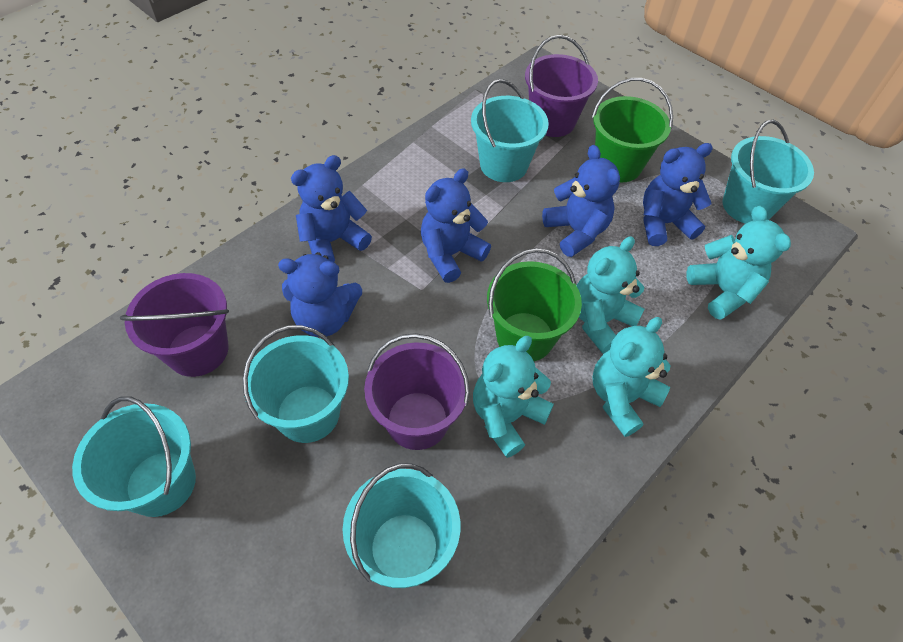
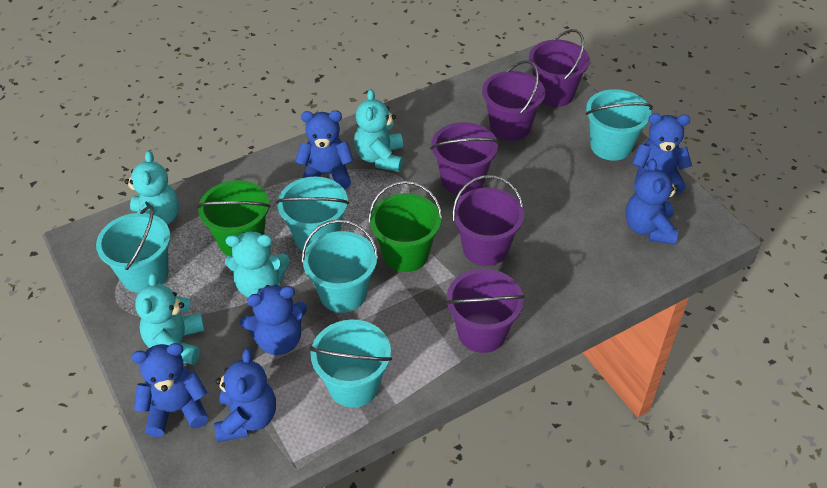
blue teddy bear: [278,252,362,337] [291,155,372,262] [421,168,491,283] [542,145,620,257] [643,143,713,246] = 5 -> [131,343,208,437] [214,348,276,442] [240,285,307,355] [295,110,354,189] [625,159,679,245] [632,113,692,194] = 6
purple bucket: [120,273,229,377] [364,333,470,450] [525,35,598,137] = 3 -> [430,122,499,196] [445,269,525,353] [452,175,524,266] [482,60,545,141] [529,29,590,107] = 5

